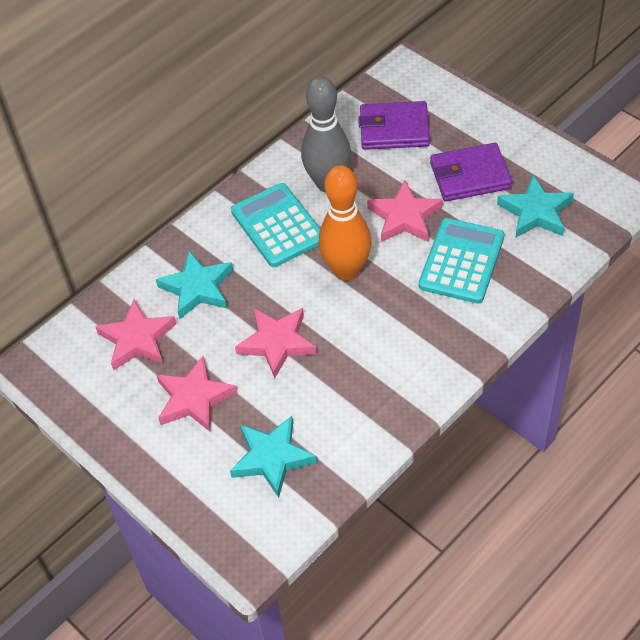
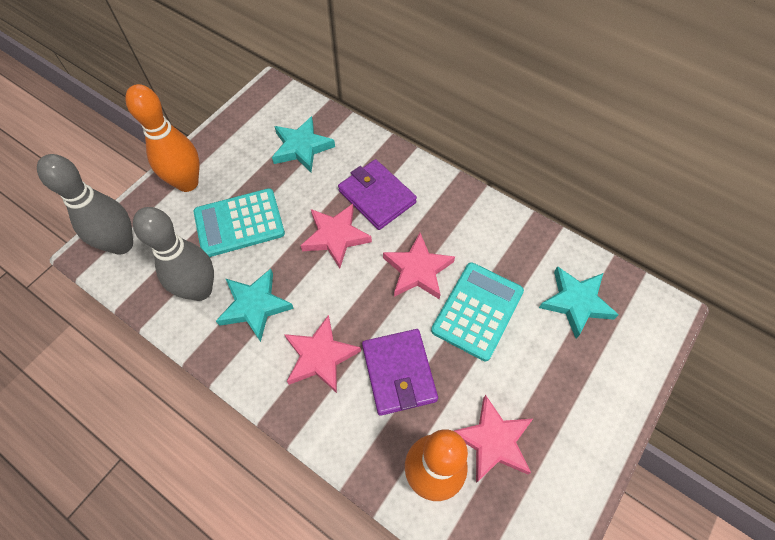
grey bowling pin: [301,76,351,192] = 1 -> [37,154,133,255] [133,207,214,301] = 2
orange bowling pin: [319,165,372,281] = 1 -> [125,84,199,192] [405,429,468,501] = 2

